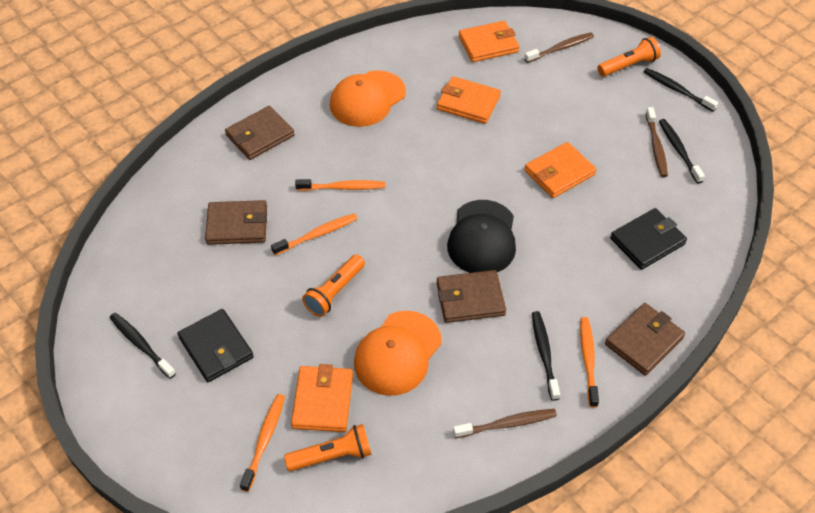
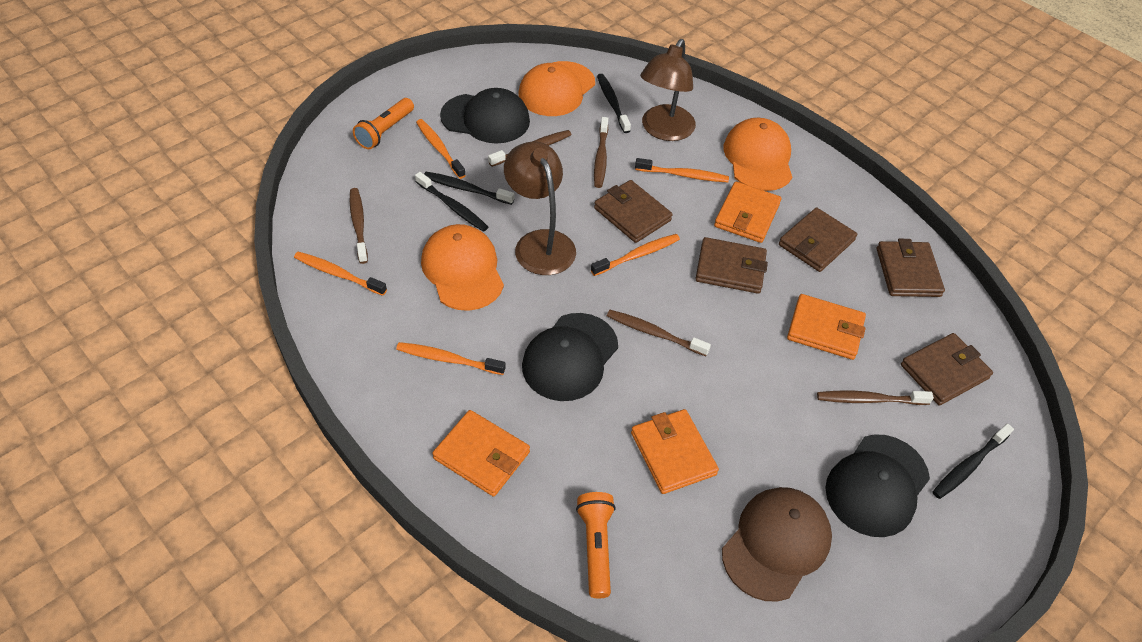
black cap: [447,200,516,273] = 1 -> [440,88,530,144] [522,313,618,401] [825,434,930,537] = 3
black wallet: [178,309,254,382] [610,208,687,270] = 2 -> none = 0
brown cap: none = 0 -> [722,487,832,601] = 1
brown lamp: none = 0 -> [504,141,576,275] [640,39,696,141] = 2
brown toothbrush: [453,409,557,438] [524,32,594,63] [646,107,668,177] = 3 -> [350,188,368,264] [488,130,571,167] [594,117,608,188] [607,310,711,356] [817,390,934,405] = 5
brown wallet: [205,200,267,245] [225,106,295,160] [437,270,506,323] [605,303,685,375] = 4 -> [594,180,673,243] [696,237,768,294] [779,207,857,272] [877,239,945,297] [901,333,993,406] = 5
orange cap: [330,70,406,127] [354,311,442,396] = 2 -> [421,224,504,311] [519,61,595,116] [724,118,792,191] = 3
orange flashlight: [284,424,372,471] [302,254,365,317] [598,37,661,77] = 3 -> [353,98,414,149] [576,492,616,598] = 2
orange toothbrush: [240,394,285,492] [271,213,358,255] [295,179,385,191] [580,317,599,407] = 4 -> [294,252,387,296] [396,342,506,375] [416,119,466,179] [591,234,680,276] [635,158,729,182] = 5

